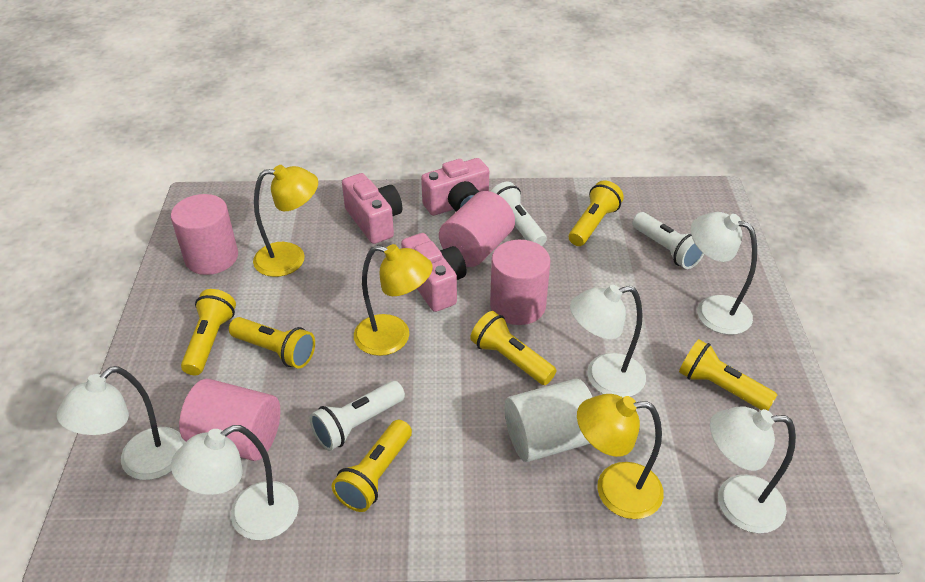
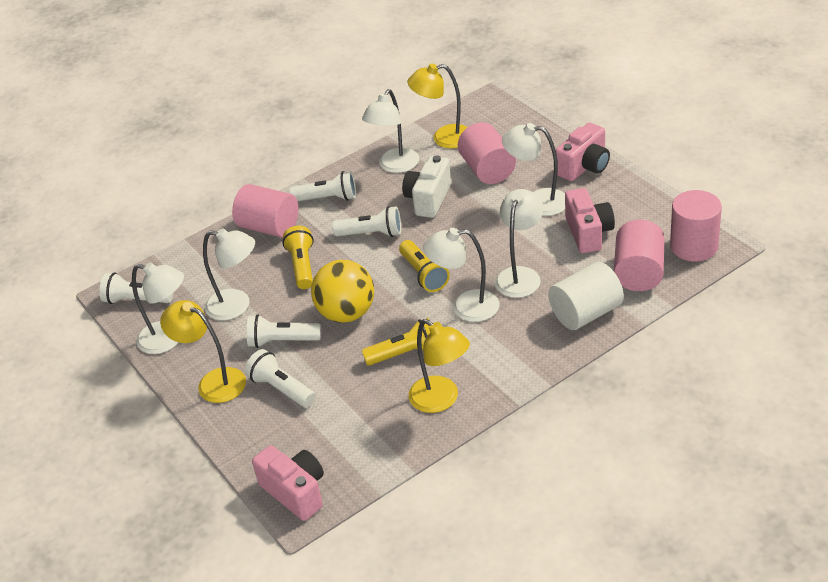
white camera: none = 0 -> [402,155,451,218] = 1
white flashlight: [310,381,405,451] [491,181,547,246] [632,212,704,269] = 3 -> [99,272,173,304] [245,349,315,407] [247,314,321,348] [289,171,356,201] [332,206,401,237] = 5
white lamp: [57,366,185,480] [171,425,299,540] [570,285,646,397] [691,212,757,335] [710,407,796,533] = 5 -> [132,262,184,354] [203,228,255,320] [362,89,419,173] [423,228,500,322] [495,189,544,298] [502,123,565,216] = 6
yellow ball: none = 0 -> [311,260,374,323] = 1
yellow flashlight: [181,289,236,376] [229,317,315,369] [332,420,412,512] [470,311,556,385] [569,180,624,246] [679,339,777,410] = 6 -> [282,226,314,289] [362,318,430,366] [399,240,450,292] = 3

